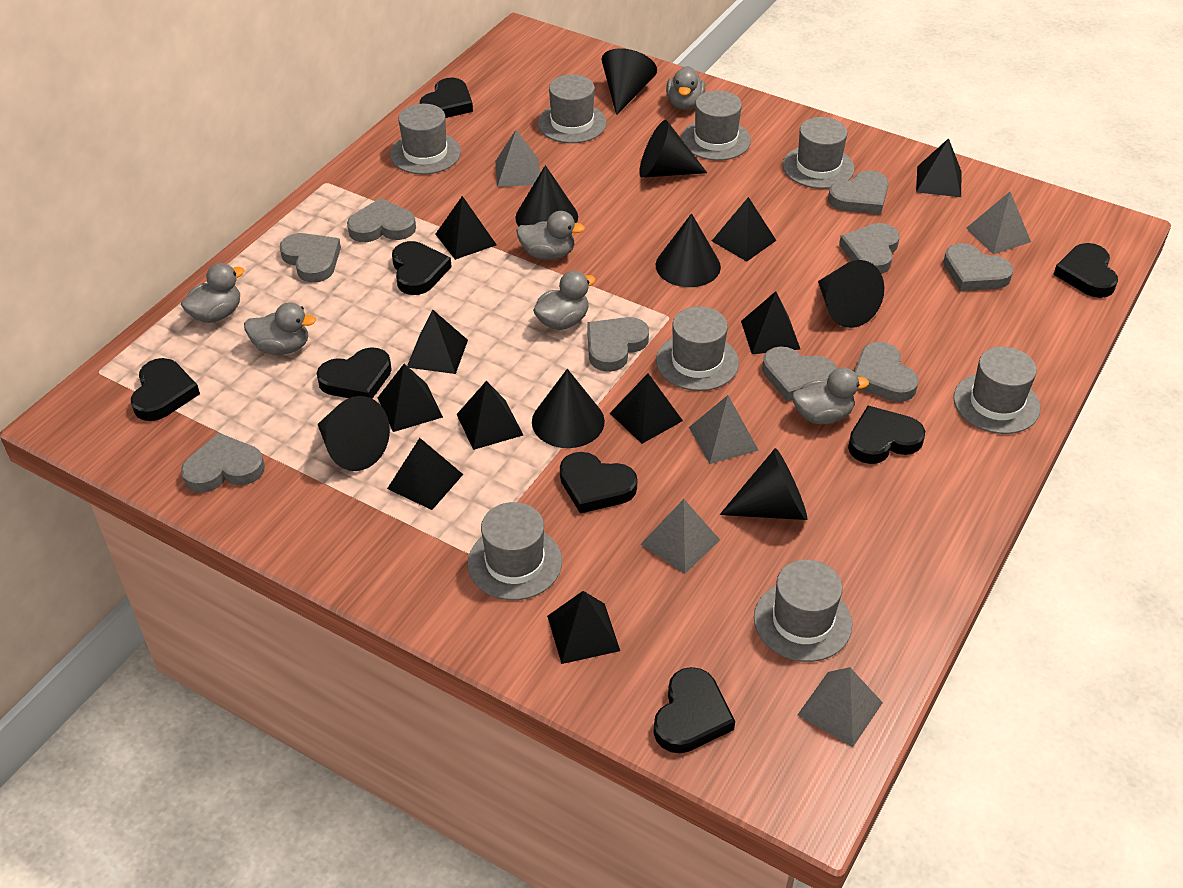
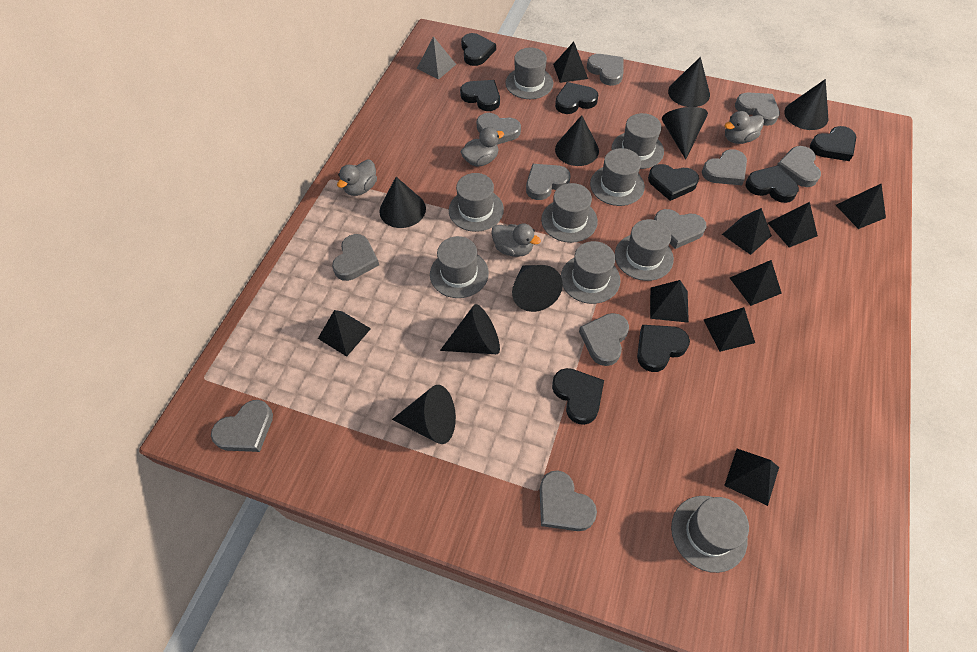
black pyramid: [378,364,443,432] [387,438,463,510] [407,310,468,374] [436,196,496,260] [457,381,523,450] [547,591,620,664] [610,374,683,444] [712,197,777,262] [741,291,800,354] [916,138,961,197] = 10 -> [318,310,371,357] [553,42,588,83] [650,280,689,323] [704,307,755,352] [722,208,772,255] [724,449,779,506] [730,260,782,306] [768,202,818,248] [836,183,886,229] = 9
grey duck: [181,263,245,323] [244,302,316,355] [516,211,585,260] [533,271,596,330] [666,66,705,110] [792,367,869,424] = 6 -> [337,160,377,196] [461,127,504,167] [491,224,541,257] [724,111,764,144] = 4
grey hat: [390,104,461,174] [468,502,562,600] [538,74,607,143] [656,306,739,391] [681,90,751,160] [754,560,852,662] [783,117,854,189] [953,347,1040,434] = 8 -> [430,236,489,298] [449,173,504,232] [505,48,553,99] [541,183,598,243] [561,241,621,304] [590,148,645,206] [612,113,664,169] [615,219,674,281] [671,496,749,573] = 9
grey heart: [181,433,265,492] [280,233,341,283] [347,198,416,242] [587,317,649,372] [762,347,837,401] [828,170,889,214] [839,223,899,274] [854,342,919,402] [943,243,1013,291] = 9 -> [211,400,273,452] [332,234,379,281] [477,113,521,145] [526,164,571,200] [540,470,597,531] [579,313,629,366] [587,54,623,86] [654,209,707,249] [702,149,747,185] [735,93,780,126] [777,146,821,187] = 11
grey pyramid: [495,130,540,187] [641,499,720,574] [689,395,759,464] [797,667,883,747] [966,192,1031,254] = 5 -> [417,36,456,80] = 1

